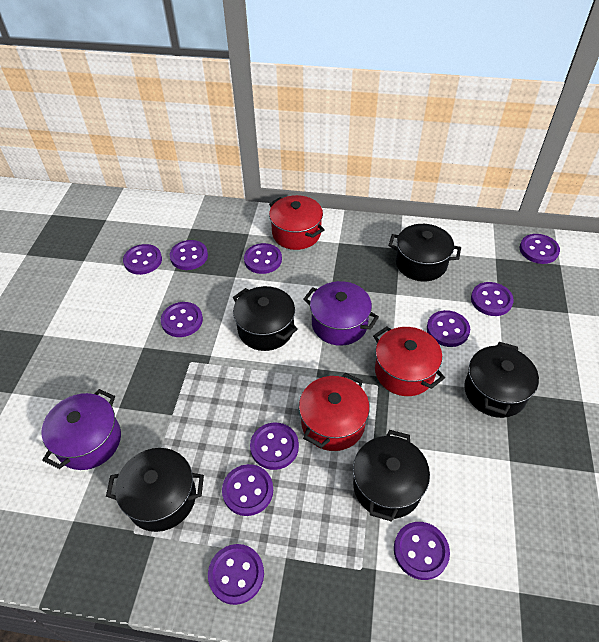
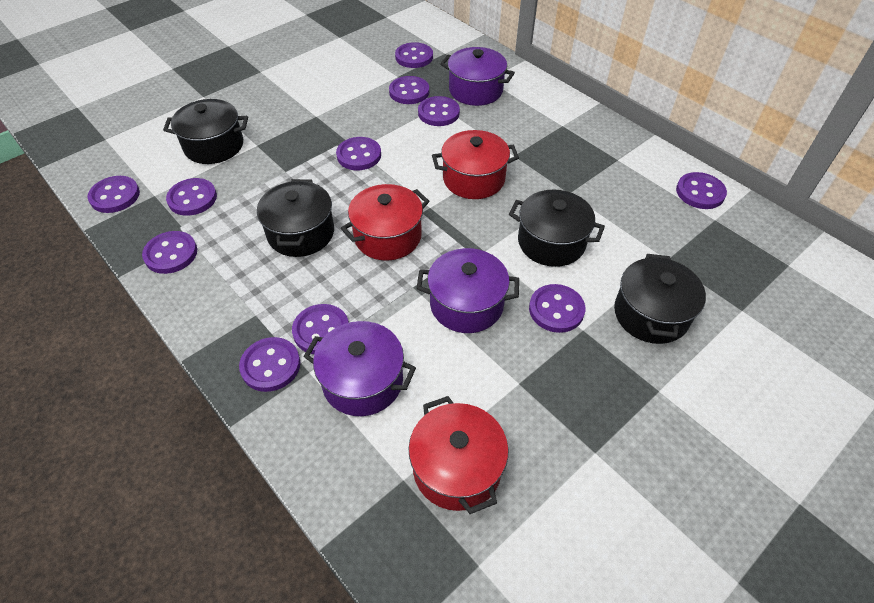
black pot: [106,448,204,532] [233,286,298,351] [353,430,430,522] [389,224,461,281] [464,342,539,418] = 5 -> [163,99,248,164] [257,179,334,257] [509,190,605,267] [614,254,706,344] = 4
purple pot: [41,389,121,470] [303,281,379,346] = 2 -> [303,321,416,416] [416,248,519,333] [440,47,515,106] = 3

